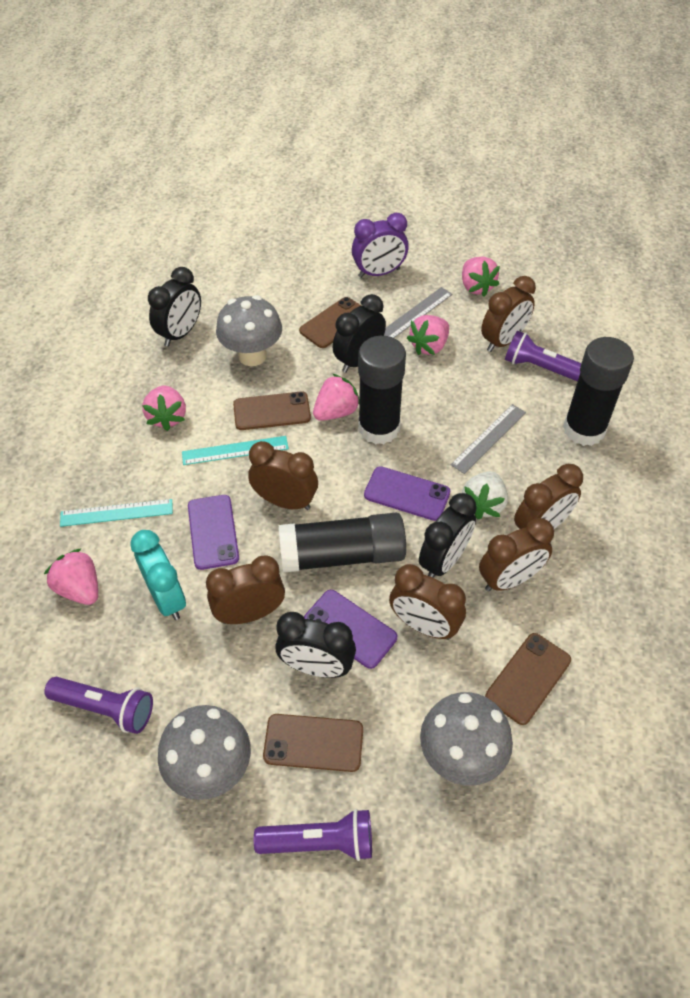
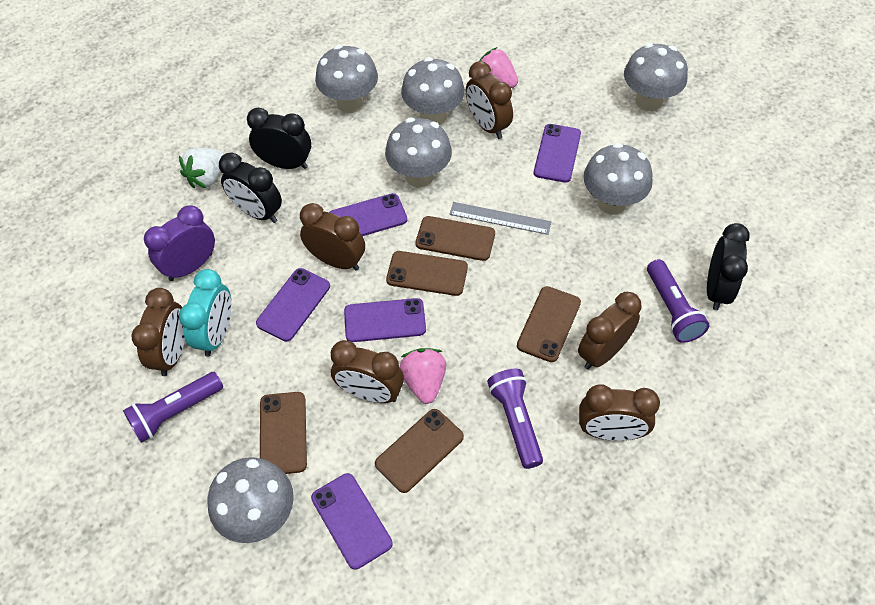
black clock: [148,267,201,347] [275,612,356,678] [333,294,386,373] [419,493,477,578] = 4 -> [219,153,282,223] [247,108,311,169] [707,223,750,310] = 3
black glue stick: [279,513,406,573] [358,336,406,444] [563,337,634,446] = 3 -> none = 0
brown phone: [233,391,311,430] [263,714,363,772] [299,297,361,348] [485,633,571,725] = 4 -> [260,392,307,474] [375,409,464,493] [386,251,468,296] [416,216,495,261] [517,286,581,362] = 5
grey mushroom: [158,705,251,800] [216,295,282,366] [420,692,513,786] = 3 -> [207,457,294,543] [315,45,378,113] [385,118,452,187] [401,57,465,125] [583,143,653,215] [624,43,688,111] = 6
grey ruler: [384,287,452,338] [451,404,526,474] = 2 -> [449,202,551,235] = 1
pink strawberry: [44,548,98,605] [142,386,186,431] [313,374,360,421] [407,315,449,355] [462,257,500,297] = 5 -> [399,348,446,404] [480,47,518,88] = 2
purple phone: [188,495,239,570] [304,590,397,669] [364,466,450,521] = 3 -> [256,268,330,342] [311,473,393,570] [329,193,407,236] [344,298,426,342] [534,124,581,183] = 5
turquoise ruler: [60,499,173,527] [182,436,289,465] = 2 -> none = 0

